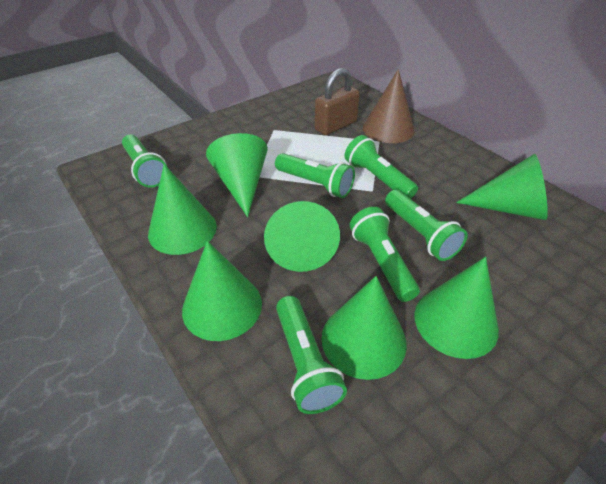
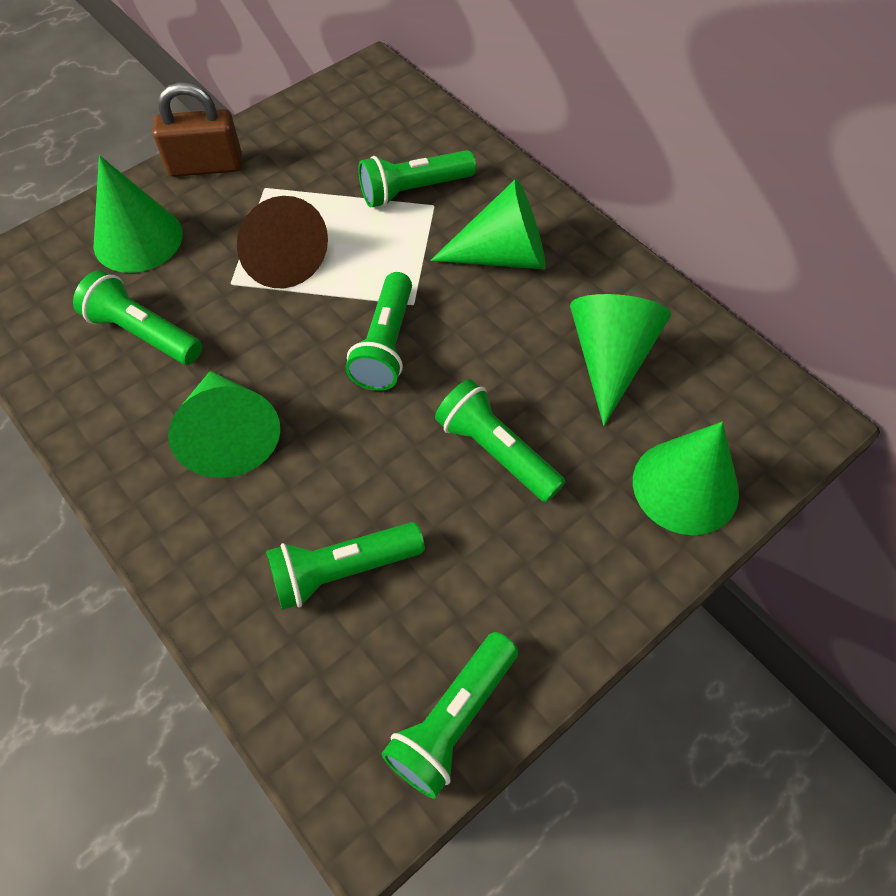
green cone: [148,164,217,255] [182,241,262,341] [206,133,267,217] [264,201,340,272] [321,276,407,380] [414,257,499,359] [456,154,548,220] = 7 -> [93,155,183,273] [168,371,280,478] [430,179,546,269] [570,294,671,426] [633,422,739,535] = 5

